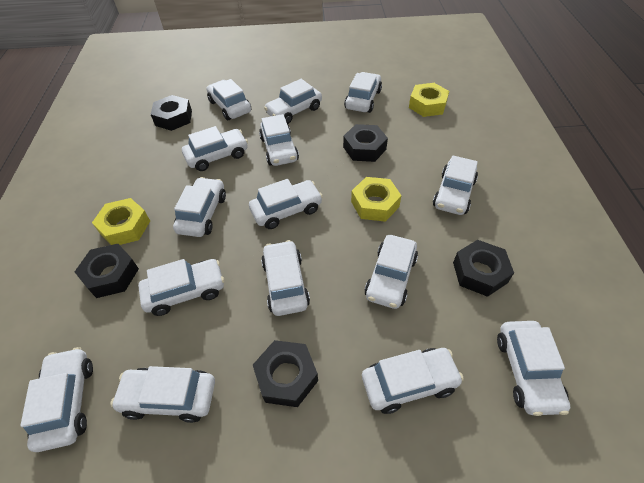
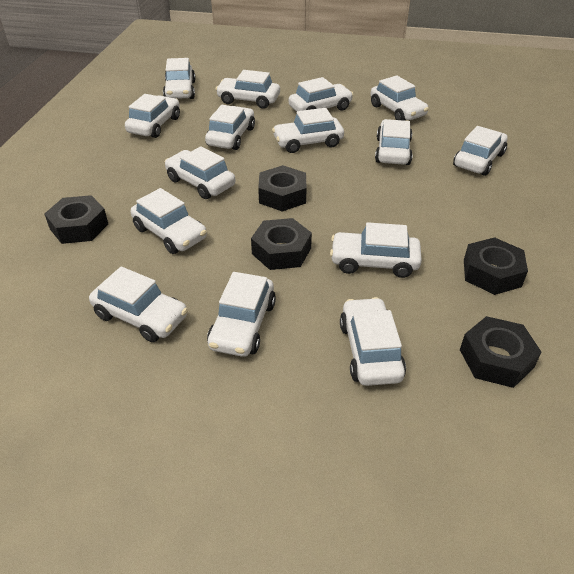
yellow nut: [92,198,150,245] [351,177,401,222] [409,83,449,117] = 3 -> none = 0

